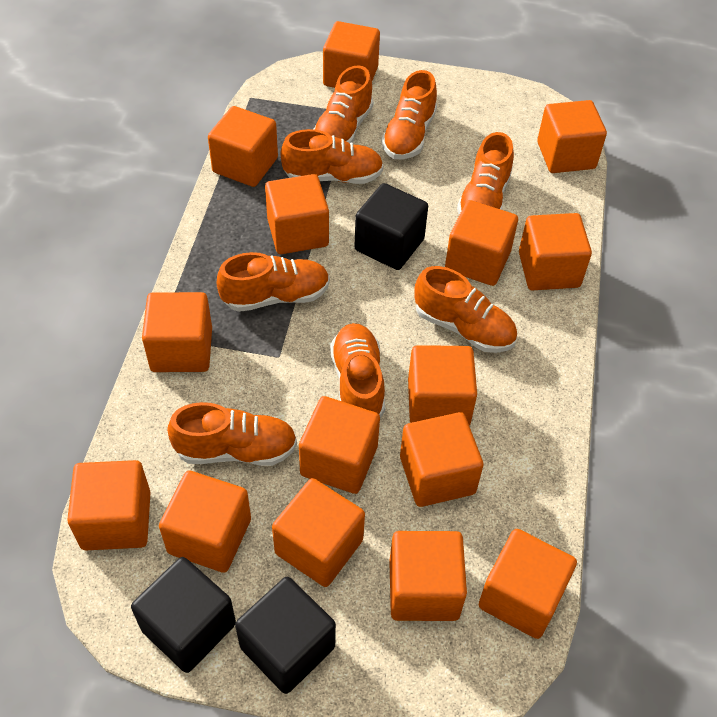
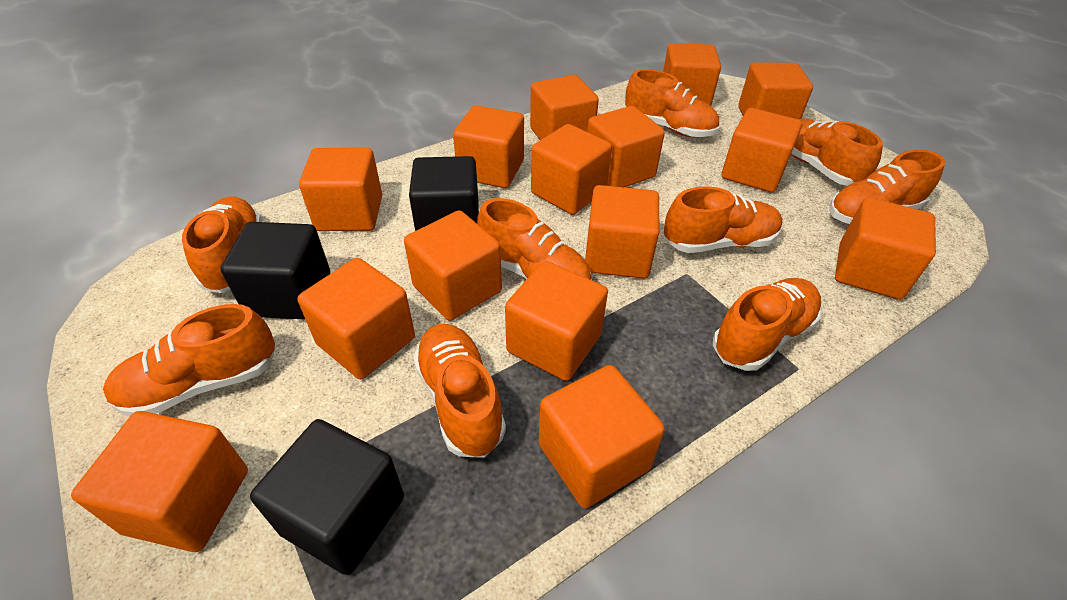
orange shoe: [167,402,297,466] [217,252,330,312] [280,129,384,184] [313,65,374,143] [330,323,385,418] [382,70,437,159] [415,266,517,353] [457,132,514,215] = 8 -> [103,304,275,416] [182,196,262,293] [413,324,506,458] [477,198,592,280] [625,69,719,137] [664,186,782,253] [713,278,822,371] [791,119,883,186] [829,150,945,224] = 9

